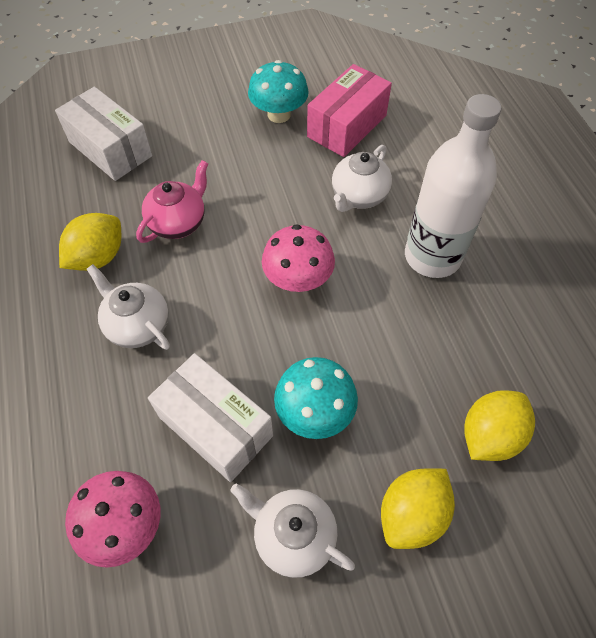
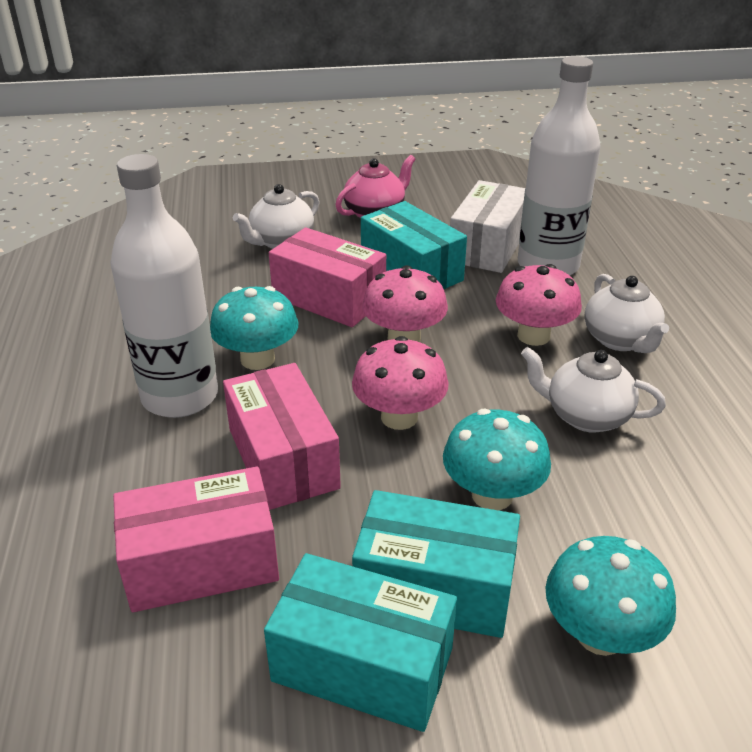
pink box: [307,64,392,157] = 1 -> [113,467,279,612] [223,363,341,510] [269,227,386,327] = 3
pink mushroom: [65,471,160,568] [262,224,335,292] = 2 -> [352,336,449,430] [362,265,448,342] [496,264,582,346] = 3
turquoise box: none = 0 -> [264,553,457,732] [352,490,520,638] [361,201,467,289] = 3
turquoise mushroom: [248,60,309,123] [274,357,358,439] = 2 -> [210,286,298,370] [443,409,551,510] [545,536,676,656] = 3
white bottle: [405,94,501,278] = 1 -> [111,154,218,418] [518,56,601,275] = 2
white box: [55,87,152,181] [148,353,273,482] = 2 -> [450,180,526,273] = 1
yellow lemon: [59,213,121,271] [381,469,455,549] [464,390,535,461] = 3 -> none = 0

